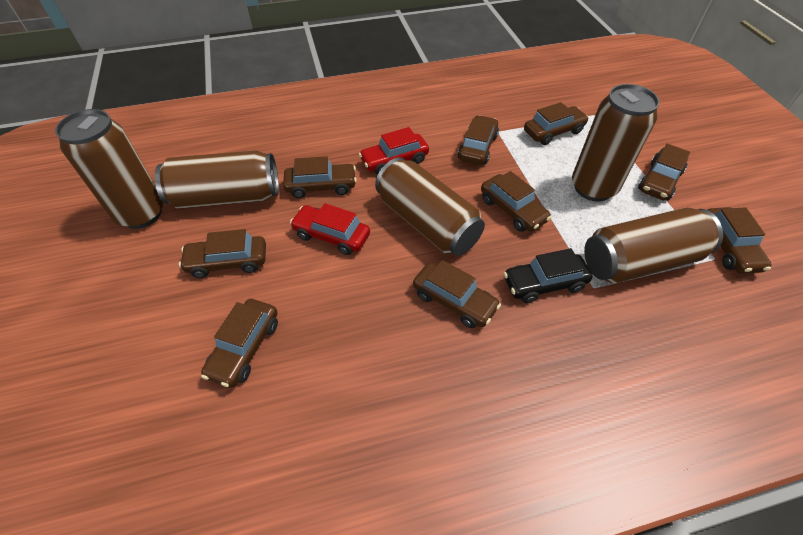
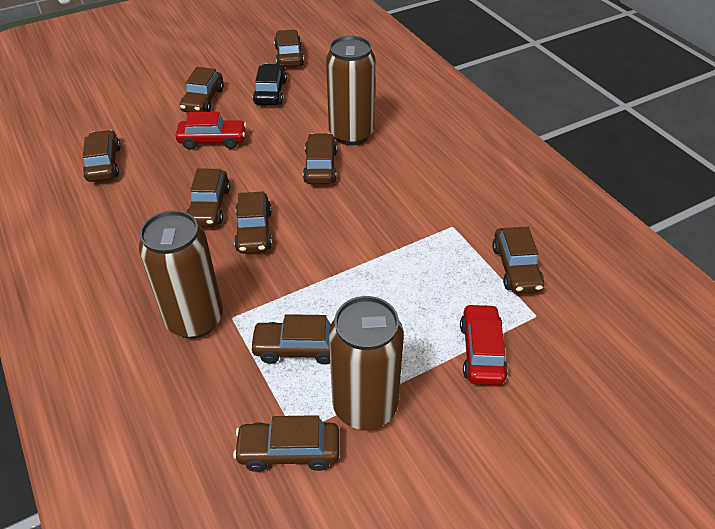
brown can: [55,109,163,229] [155,150,279,209] [375,157,485,256] [572,84,660,202] [584,208,723,283] = 5 -> [139,210,223,339] [326,36,375,146] [329,296,404,430] = 3

